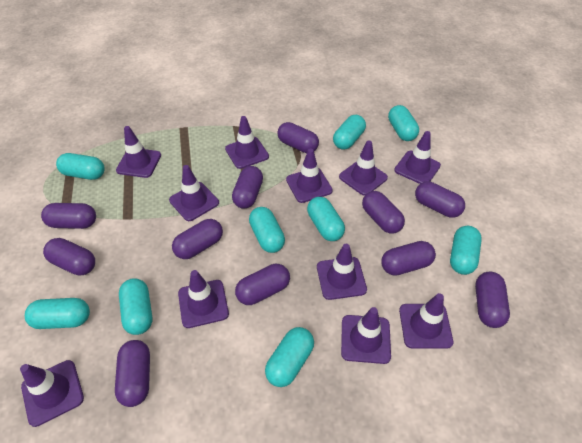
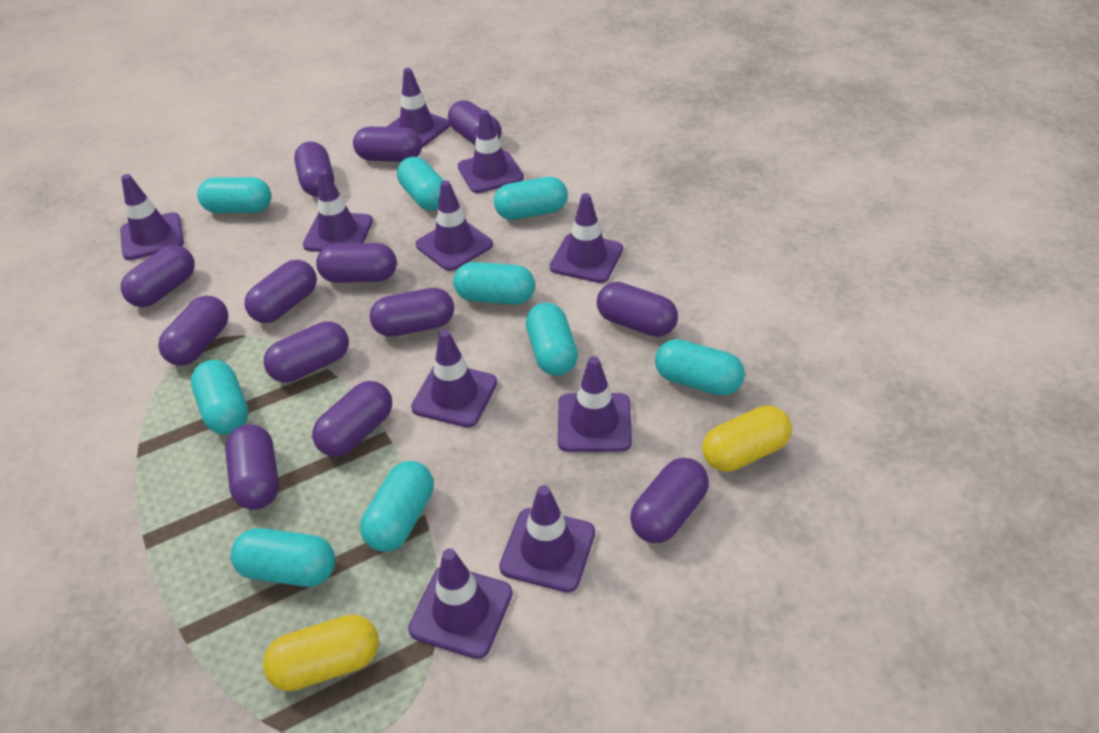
purple capsule: [41,203,96,229] [43,238,95,276] [115,340,150,407] [172,219,223,259] [232,166,263,209] [235,264,290,305] [277,122,319,153] [362,191,405,234] [381,241,436,276] [415,181,465,218] [475,272,510,328] = 11 -> [121,245,195,307] [158,295,228,366] [225,424,279,510] [245,260,317,323] [264,321,349,382] [294,141,334,197] [312,381,392,457] [316,243,397,283] [353,127,422,162] [370,288,454,337] [448,100,502,144] [597,282,678,337] [630,458,709,543] = 13
purple traffic cone: [20,360,84,427] [116,126,161,178] [169,165,219,221] [178,270,229,328] [225,116,269,169] [286,148,333,203] [317,244,367,300] [339,141,388,196] [341,307,391,364] [394,131,441,184] [399,293,453,349] = 11 -> [120,174,184,260] [303,170,373,252] [387,68,450,147] [408,549,513,659] [411,329,497,428] [416,181,493,271] [458,110,524,193] [499,485,595,592] [550,193,623,283] [558,356,632,452] = 10
yellow capsule: none = 0 -> [263,614,379,691] [702,406,792,472] = 2

